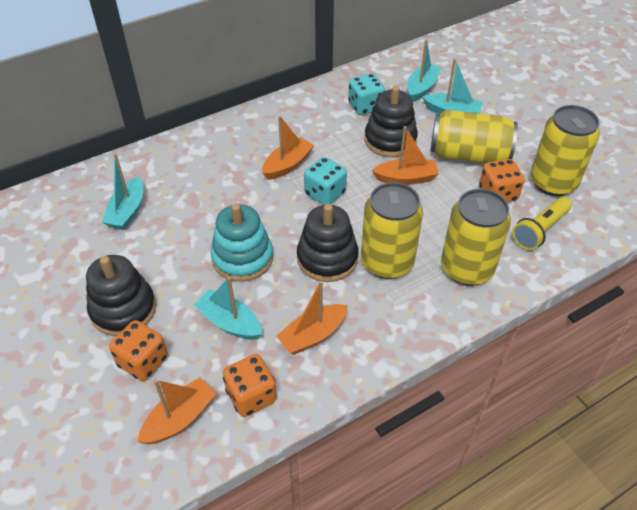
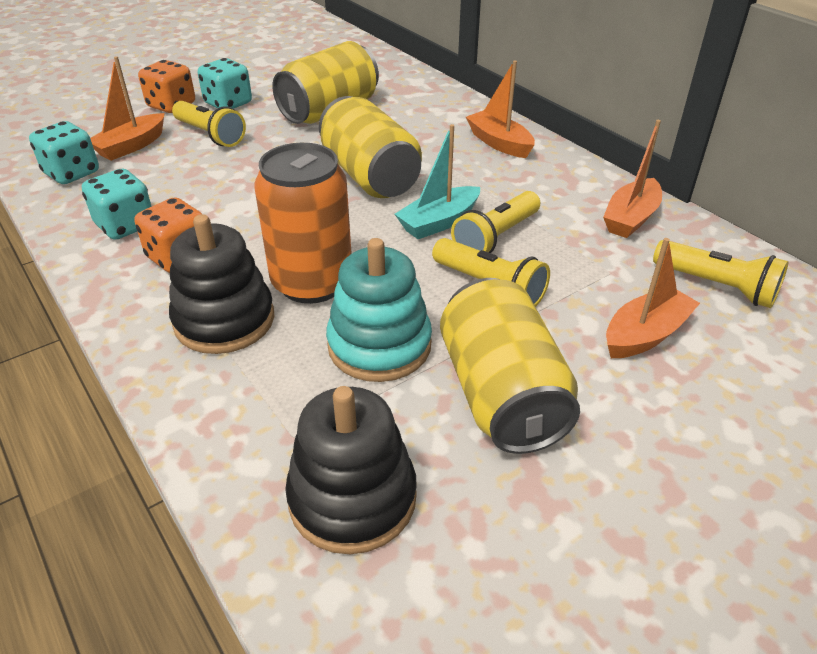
black stacking toy: [86,255,156,336] [297,204,359,282] [364,86,418,157] = 3 -> [169,214,274,354] [285,386,417,554] = 2
orange can: none = 0 -> [254,143,352,304] = 1
orange dice: [109,320,168,381] [223,354,277,417] [479,159,525,202] = 3 -> [134,197,202,273] [138,60,195,113] = 2
turquoise boat: [102,153,143,230] [194,277,262,340] [407,40,441,102] [423,59,483,114] = 4 -> [395,124,480,239] = 1
turquoise dice: [304,157,347,205] [348,74,385,115] = 2 -> [29,121,99,184] [82,169,152,240] [198,58,252,109] = 3
yellow can: [361,182,423,279] [431,110,518,163] [441,189,511,286] [530,105,600,196] = 4 -> [272,41,379,124] [319,96,422,198] [440,278,580,454] = 3
yellow flashlight: [512,197,572,250] = 1 -> [172,101,246,147] [432,238,550,307] [451,191,540,253] [653,240,789,308] = 4

